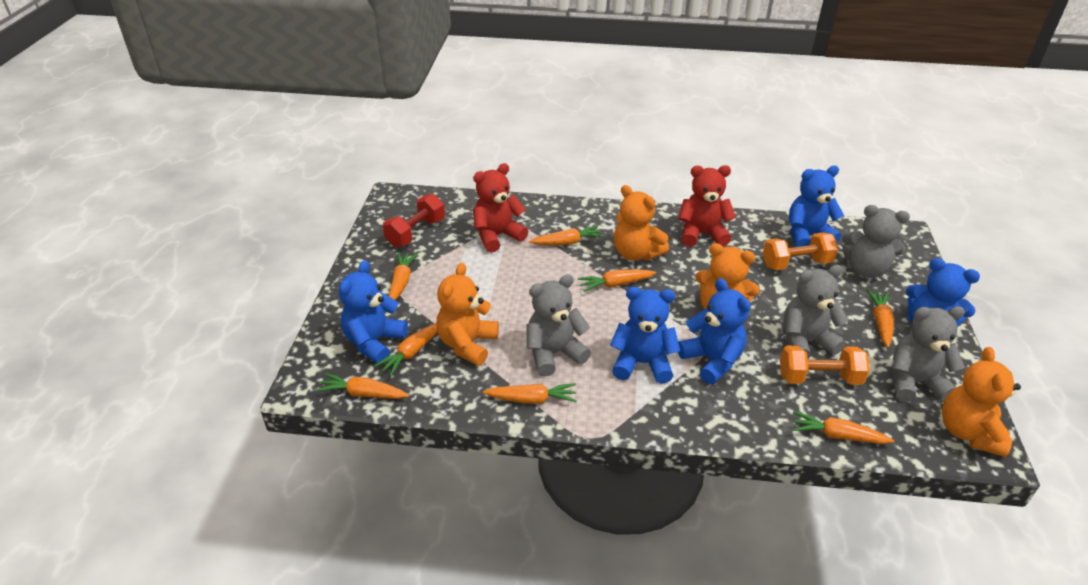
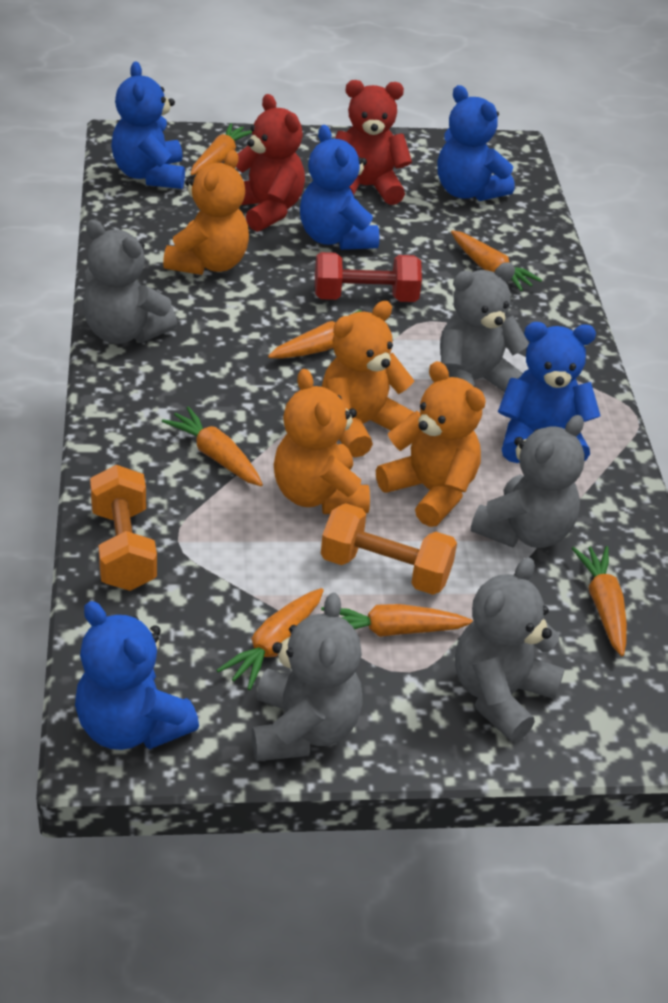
grey teddy bear: [526,274,591,377] [784,265,848,359] [842,205,910,278] [892,306,965,402] = 4 -> [83,220,177,344] [252,592,363,761] [440,262,529,392] [455,557,565,742] [471,415,585,548] = 5
orange carrot: [316,373,409,399] [374,323,438,377] [389,252,418,300] [483,383,577,404] [529,225,603,245] [578,269,656,292] [793,411,894,444] [866,289,894,348] = 8 -> [162,406,263,486] [190,123,252,175] [217,588,324,690] [268,310,361,359] [321,604,473,637] [451,231,542,291] [572,546,627,656] = 7

